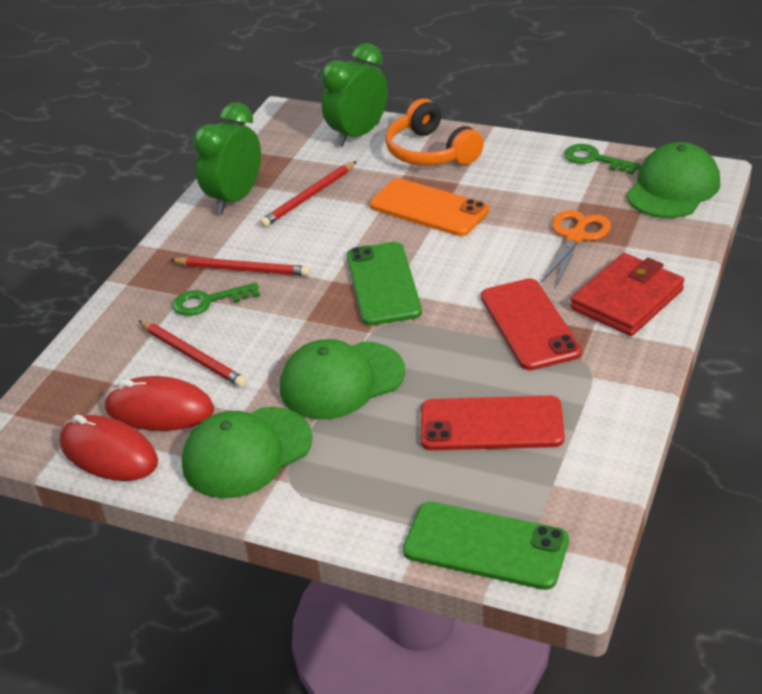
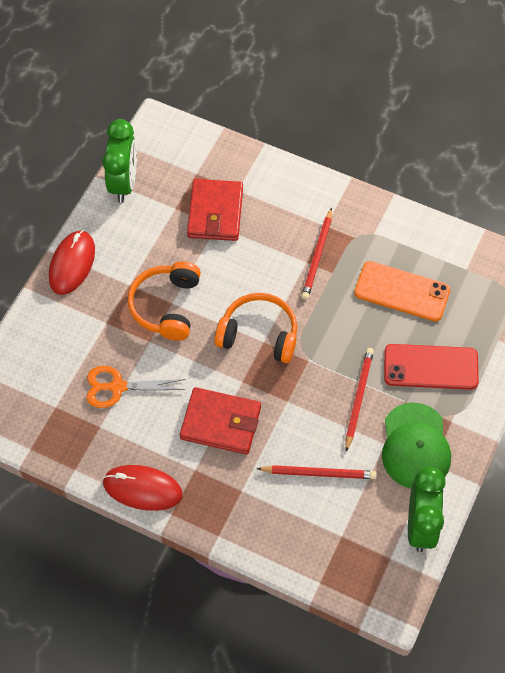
green cap: [182,407,313,498] [280,339,405,419] [627,142,720,218] = 3 -> [382,402,451,489] = 1
green key: [173,282,260,316] [564,144,641,175] = 2 -> none = 0
green phone: [347,242,422,325] [403,502,569,590] = 2 -> none = 0
orange headphones: [385,99,484,166] = 1 -> [128,261,201,341] [215,293,297,363] = 2
red phone: [421,395,565,450] [481,278,582,370] = 2 -> [384,344,479,390] = 1
red wallet: [571,253,685,336] = 1 -> [180,387,261,454] [187,179,243,241] = 2

